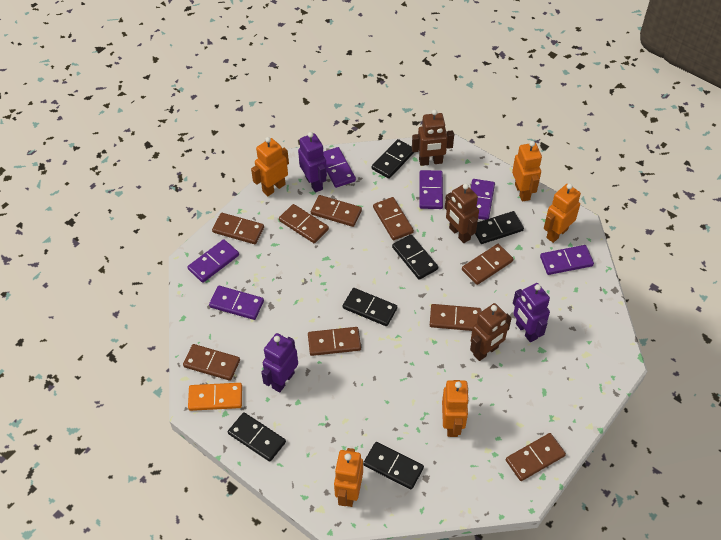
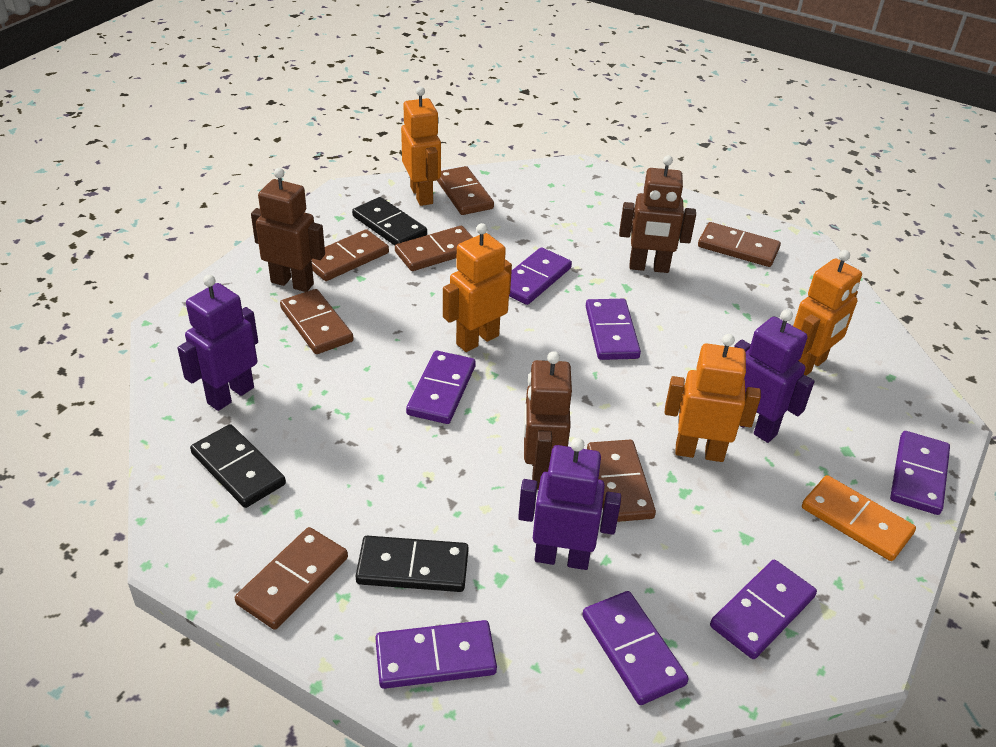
black domino: [228,412,286,462] [343,288,397,326] [363,442,424,490] [372,139,415,179] [392,234,438,280] [475,211,524,244] = 6 -> [190,424,286,508] [352,197,427,246] [356,536,469,592] = 3
brown domino: [183,344,240,381] [212,213,264,244] [279,204,329,243] [308,327,361,356] [311,195,362,227] [373,197,414,240] [430,304,481,331] [462,244,513,285] [506,433,566,481] = 9 -> [235,527,348,630] [280,289,354,354] [312,229,389,281] [395,226,473,271] [437,166,494,215] [587,440,656,522] [698,222,781,267] = 7
orange robot: [251,137,289,196] [334,448,363,507] [442,380,469,437] [512,141,542,202] [544,183,581,243] = 5 -> [401,87,441,206] [443,223,512,352] [665,334,761,462] [793,250,862,376] = 4
purple domino: [187,239,239,283] [209,286,264,320] [323,147,356,188] [419,170,443,209] [471,179,495,220] [540,245,594,275] = 6 -> [375,620,497,689] [406,351,476,424] [509,247,572,305] [582,591,689,705] [586,299,641,360] [710,560,817,659] [890,431,950,515] = 7

